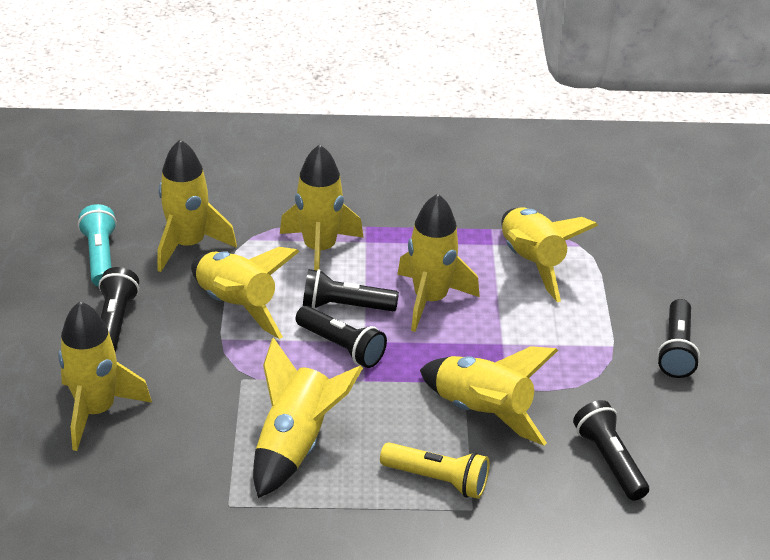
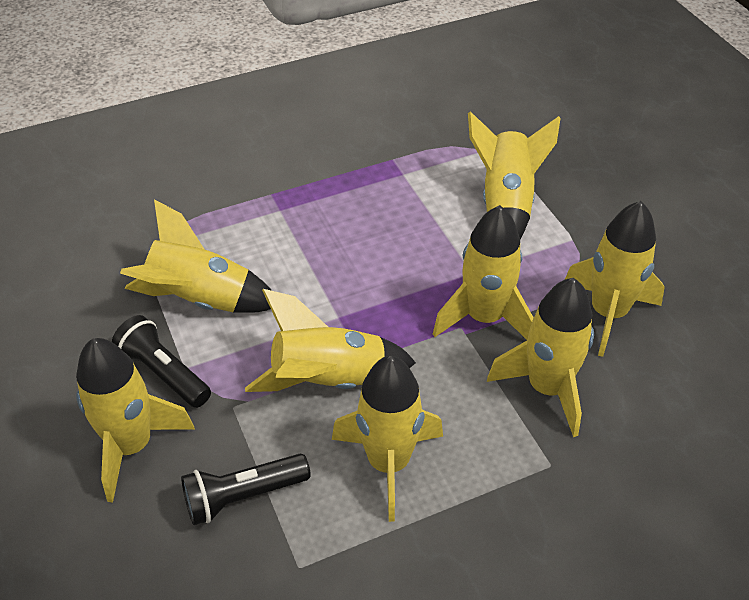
black flashlight: [99,267,139,352] [296,306,387,368] [303,269,399,311] [573,400,649,501] [657,299,700,378] = 5 -> [112,315,211,408] [181,454,311,525] = 2
turquoise flashlight: [78,204,117,287] = 1 -> none = 0
yellow flashlight: [380,442,489,499] = 1 -> none = 0

